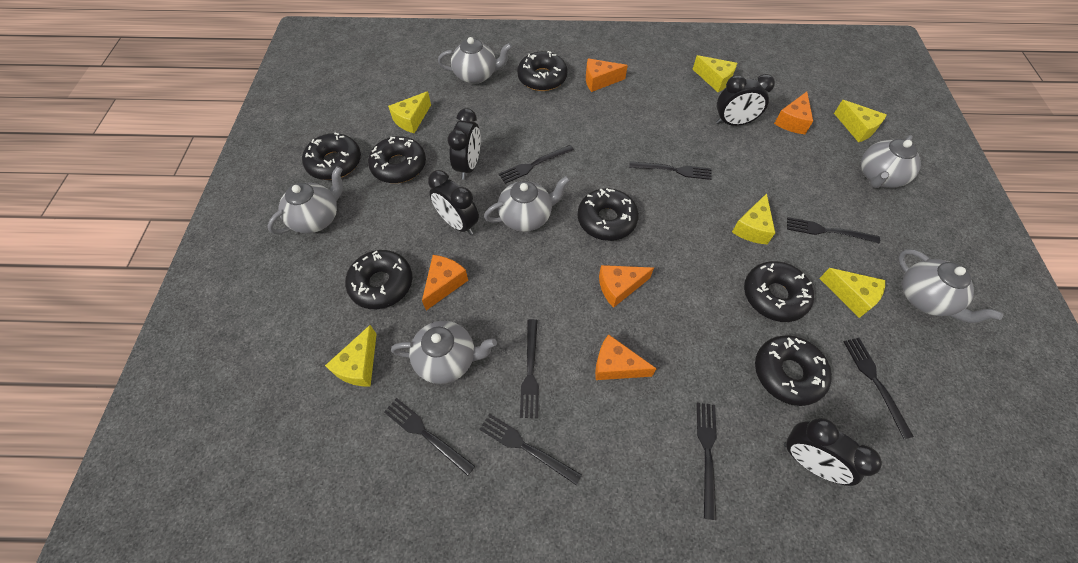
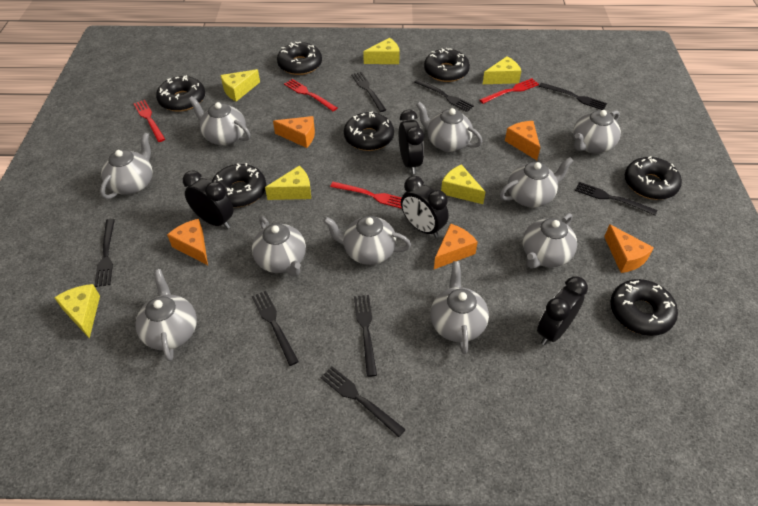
grey teapot: [268,166,343,234] [391,321,497,384] [438,37,512,84] [484,176,570,232] [861,135,921,188] [899,249,1003,323] = 6 -> [100,132,153,199] [135,269,197,361] [188,96,251,146] [252,216,306,277] [323,216,411,265] [416,102,482,152] [430,261,489,354] [500,157,574,208] [523,213,577,268] [573,110,621,154] = 10
red fork: none = 0 -> [133,100,165,142] [284,79,337,111] [330,182,402,209] [480,78,539,104] = 4

